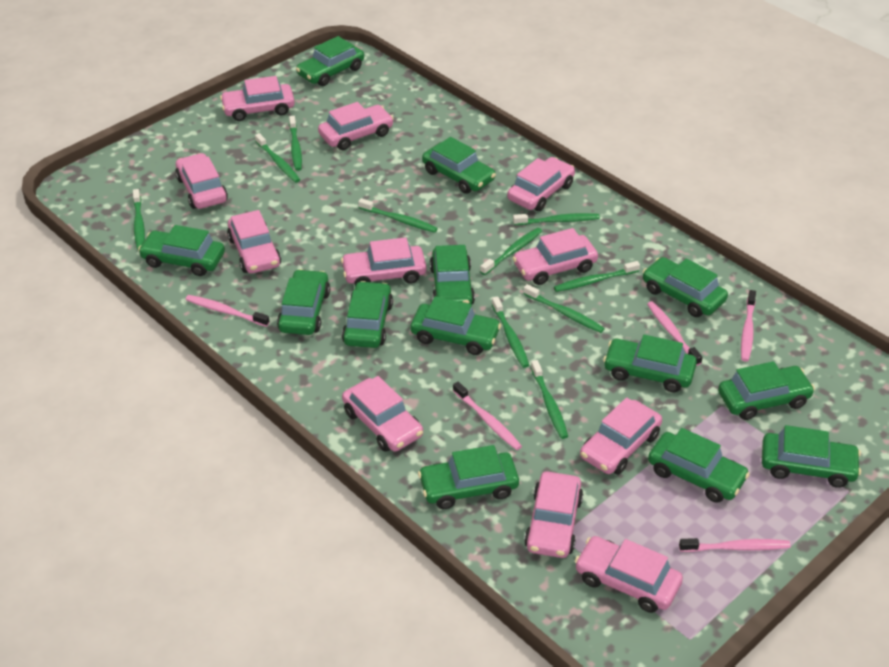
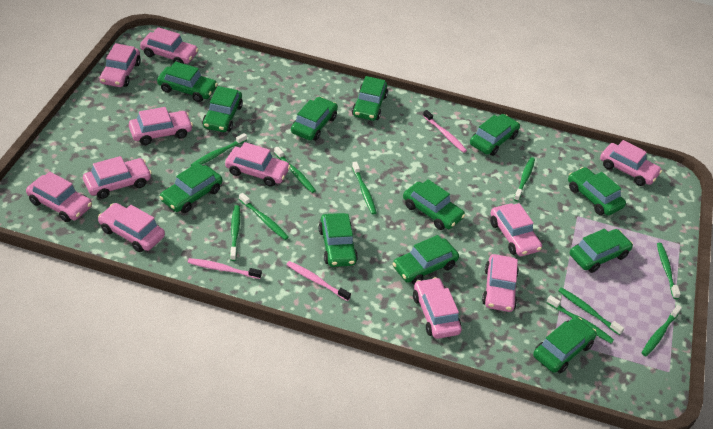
green car: [138,225,225,276] [277,269,330,335] [296,36,364,86] [342,281,393,348] [410,296,501,355] [418,445,519,509] [422,137,496,194] [430,245,475,304] [603,335,697,393] [643,257,728,317] [648,428,750,503] [718,361,815,420] [762,425,861,488] = 13 -> [157,61,218,102] [159,163,222,213] [202,86,243,132] [291,97,338,141] [319,213,358,267] [352,76,388,121] [393,235,459,285] [403,179,465,230] [470,114,520,156] [533,317,597,373] [568,167,626,216] [570,229,633,273] = 12
pink toothbrush: [185,295,270,327] [453,382,522,450] [647,301,703,366] [679,538,791,552] [741,290,756,362] = 5 -> [188,258,262,279] [286,261,351,301] [423,110,467,153] = 3

